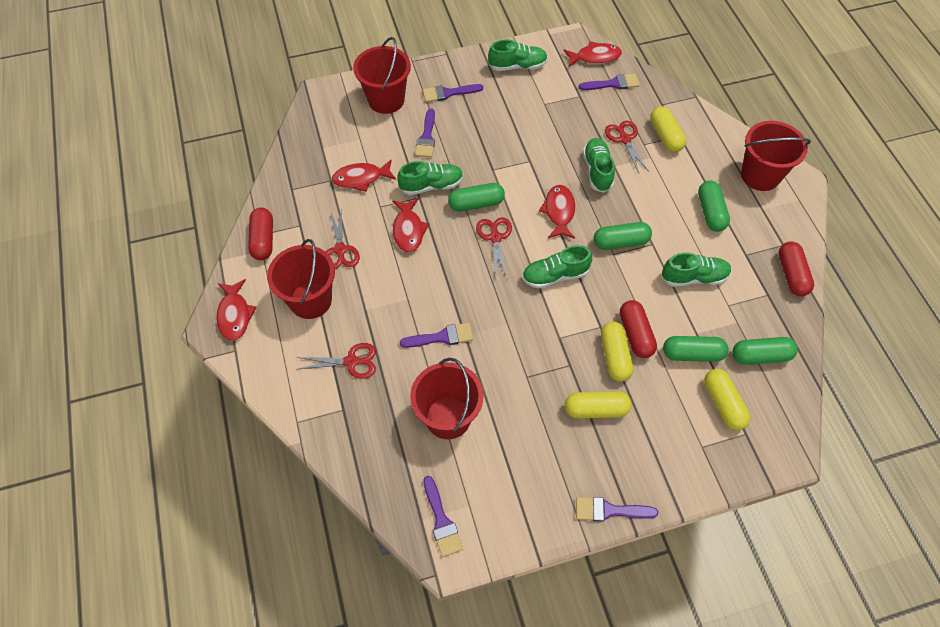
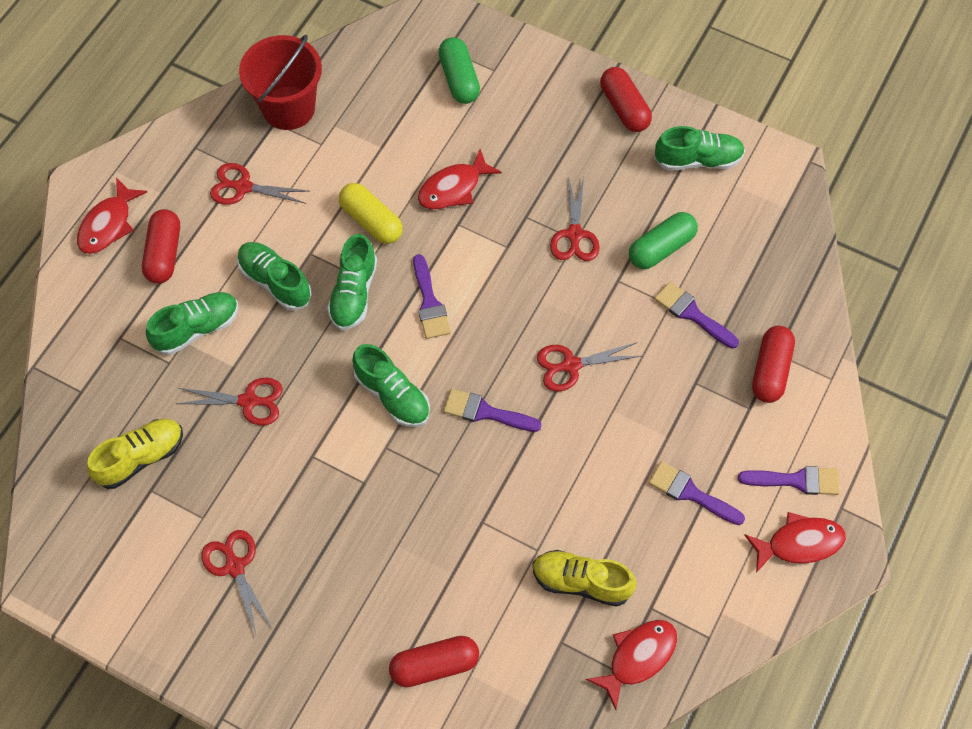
green capsule: [448,183,505,212] [593,222,652,250] [663,336,728,362] [698,180,730,232] [732,337,798,365] = 5 -> [438,37,480,104] [629,212,698,269] = 2
purple brush: [400,323,473,348] [415,108,435,158] [423,84,483,102] [423,476,463,557] [576,497,658,522] [579,74,640,90] = 6 -> [413,254,451,339] [443,389,542,432] [649,461,745,525] [654,282,739,349] [738,466,840,495] = 5
red bucket: [267,239,335,319] [353,37,411,114] [410,358,484,439] [741,121,811,191] = 4 -> [239,35,322,130] = 1
red capsule: [248,208,273,260] [620,300,657,358] [778,241,814,296] = 3 -> [142,209,180,284] [389,636,479,687] [600,67,652,132] [752,326,795,403] = 4
red fish: [216,279,257,341] [332,159,396,192] [392,198,429,252] [539,185,575,239] [564,41,622,67] = 5 -> [77,178,147,254] [418,149,502,210] [586,620,677,710] [744,512,846,573] = 4
red scissors: [297,343,376,379] [326,211,360,269] [476,217,512,278] [605,121,649,173] = 4 -> [176,378,283,425] [201,530,273,635] [210,163,309,205] [537,342,641,391] [550,176,600,261] = 5
yellow capsule: [565,391,632,419] [601,322,634,382] [650,106,686,152] [704,369,750,430] = 4 -> [339,183,403,244] = 1
yellow shoe: none = 0 -> [87,419,183,489] [533,550,636,607] = 2

